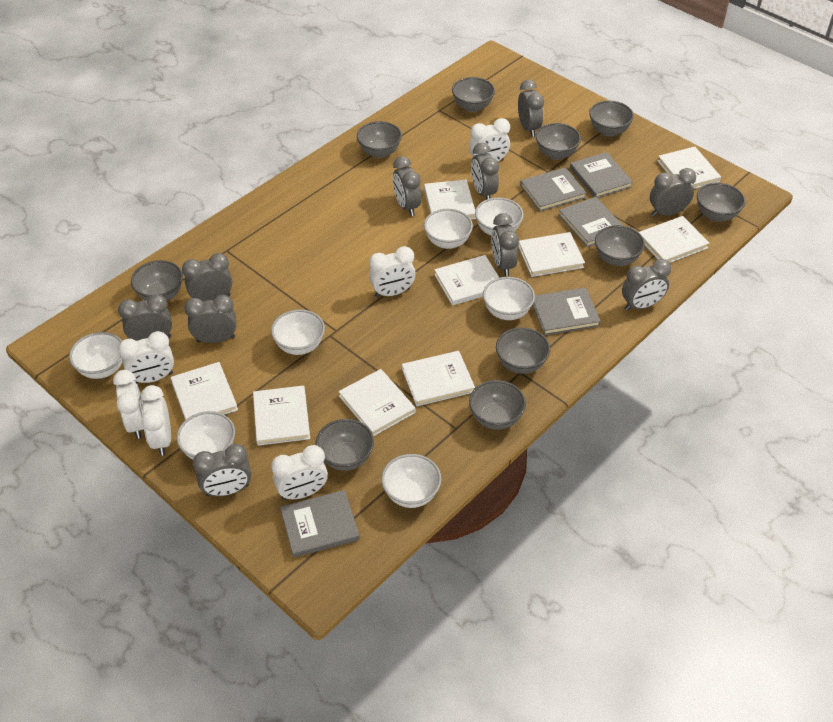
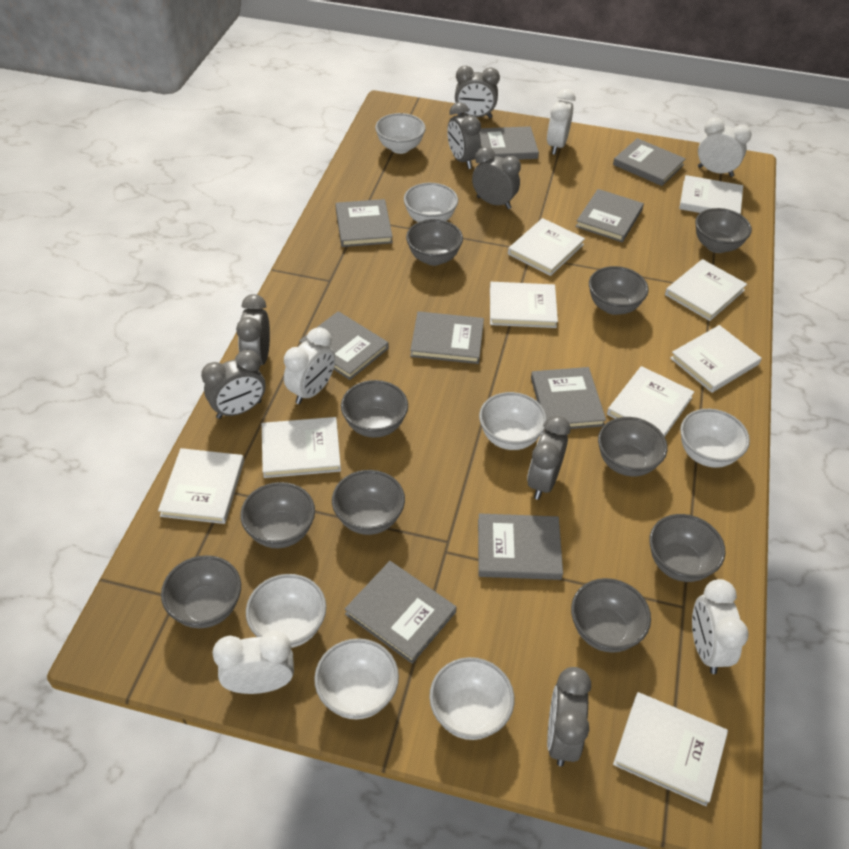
grey book: [280,490,360,558] [520,167,587,212] [532,287,601,336] [559,197,623,247] [570,152,633,198] = 5 -> [299,311,388,380] [335,199,393,247] [345,561,456,664] [410,311,484,364] [478,513,563,580] [479,126,539,160] [531,367,606,429] [576,189,644,242] [613,138,686,186] = 9
grey clock: [118,294,172,341] [182,253,233,301] [184,295,236,343] [193,444,251,496] [393,156,421,216] [471,143,499,200] [491,213,519,276] [518,80,544,137] [622,259,671,311] [650,168,696,217] = 10 -> [201,350,265,419] [236,294,270,366] [447,102,481,169] [455,65,500,118] [472,147,521,209] [527,415,571,500] [547,667,591,766] = 7
white clock: [113,370,144,439] [118,331,174,383] [141,385,171,456] [271,445,328,500] [369,246,415,298] [469,118,510,162] = 6 -> [213,631,294,694] [284,327,335,404] [547,89,575,155] [692,579,749,674] [698,117,752,177] = 5

